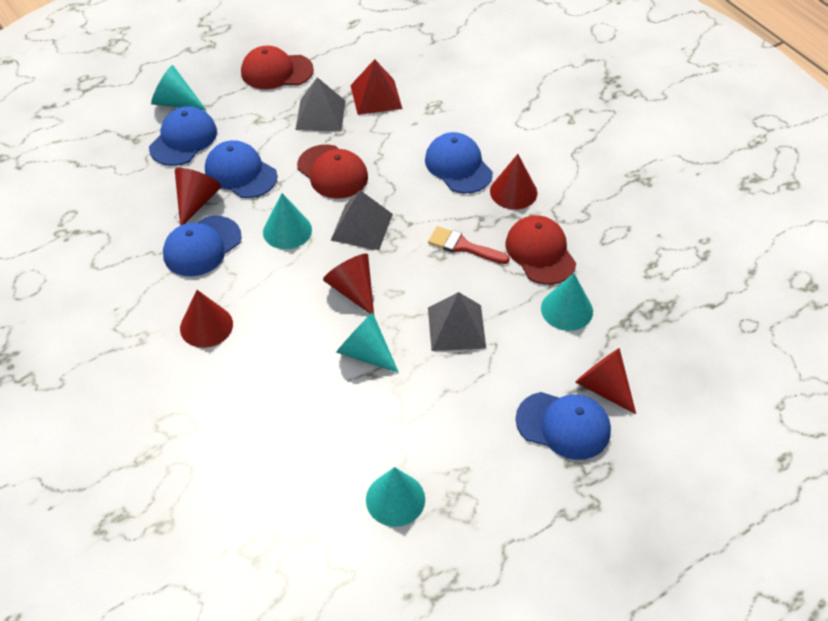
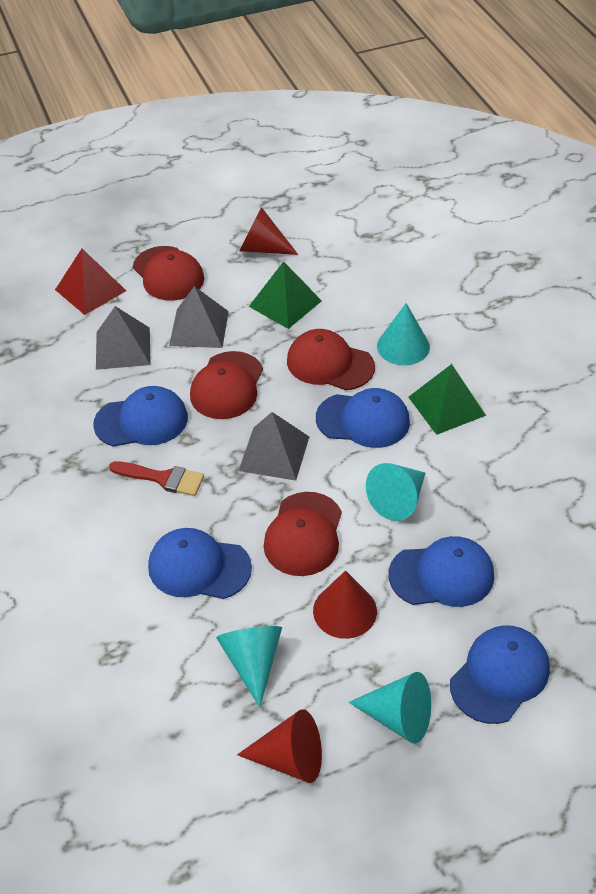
green pyramid: none = 0 -> [249,261,322,329] [408,364,486,435] = 2
red cap: [241,46,314,89] [297,145,368,199] [505,215,576,285] = 3 -> [133,246,204,301] [190,351,263,419] [263,492,342,576] [287,329,375,390] = 4
red cone: [175,168,222,226] [180,290,233,348] [323,254,374,314] [490,154,537,210] [575,348,636,414] = 5 -> [237,709,322,783] [239,207,298,255] [313,570,377,639] = 3
turquoise cone: [151,65,206,110] [263,193,312,249] [336,312,399,373] [366,467,425,527] [541,273,593,331] = 5 -> [216,626,282,707] [349,672,431,744] [366,463,425,521] [377,303,430,365] = 4

